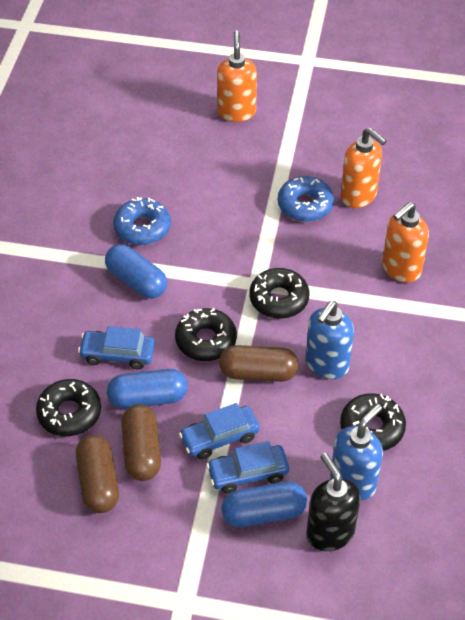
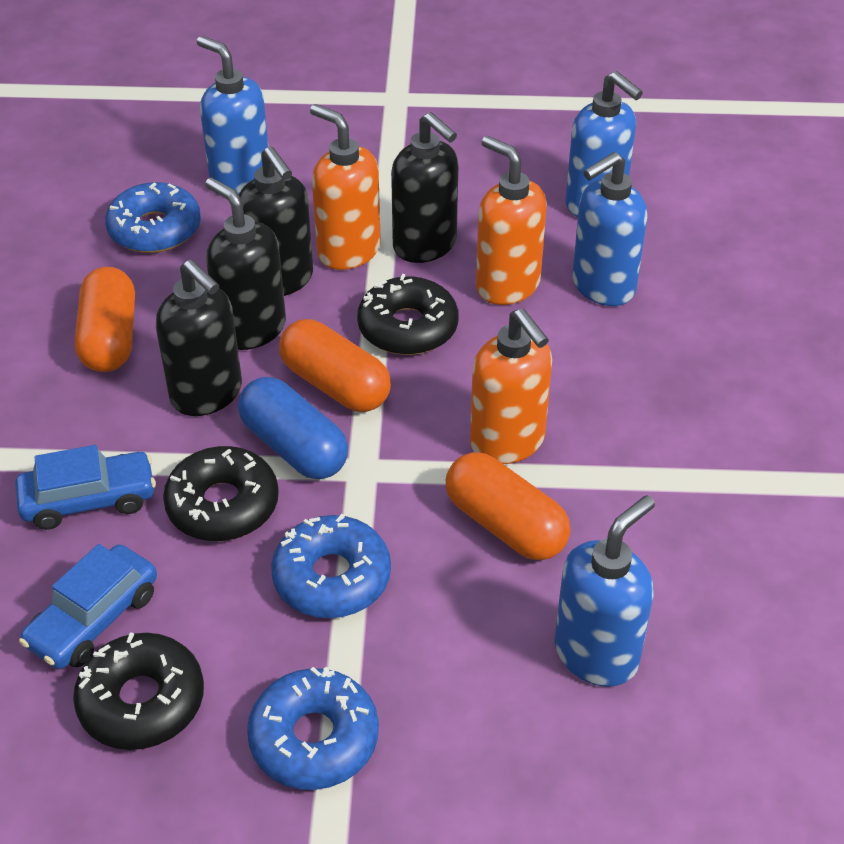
black donut: [36,379,101,436] [175,308,237,361] [249,268,309,319] [340,393,406,451] = 4 -> [73,632,204,750] [163,446,279,541] [357,274,458,355] = 3
black soap dispenser: [306,453,361,551] = 1 -> [156,259,242,416] [205,177,286,350] [239,147,313,296] [391,112,458,263] = 4
blue capsule: [105,244,167,299] [107,369,188,409] [222,482,307,527] = 3 -> [238,377,348,480] = 1
blue car: [78,326,155,369] [179,403,260,459] [206,441,289,494] = 3 -> [15,445,156,530] [19,544,157,669] = 2
blue donut: [113,197,171,245] [278,176,334,222] = 2 -> [105,182,201,253] [247,667,379,790] [271,514,391,618] = 3
blue soap dispenser: [306,301,354,379] [330,404,383,500] = 2 -> [197,36,268,195] [555,495,655,687] [565,71,643,217] [572,152,647,306] = 4
brown capsule: [76,435,119,513] [121,404,161,481] [219,345,299,382] = 3 -> none = 0
orange capsule: none = 0 -> [75,267,135,372] [279,319,391,412] [446,452,570,560] = 3

